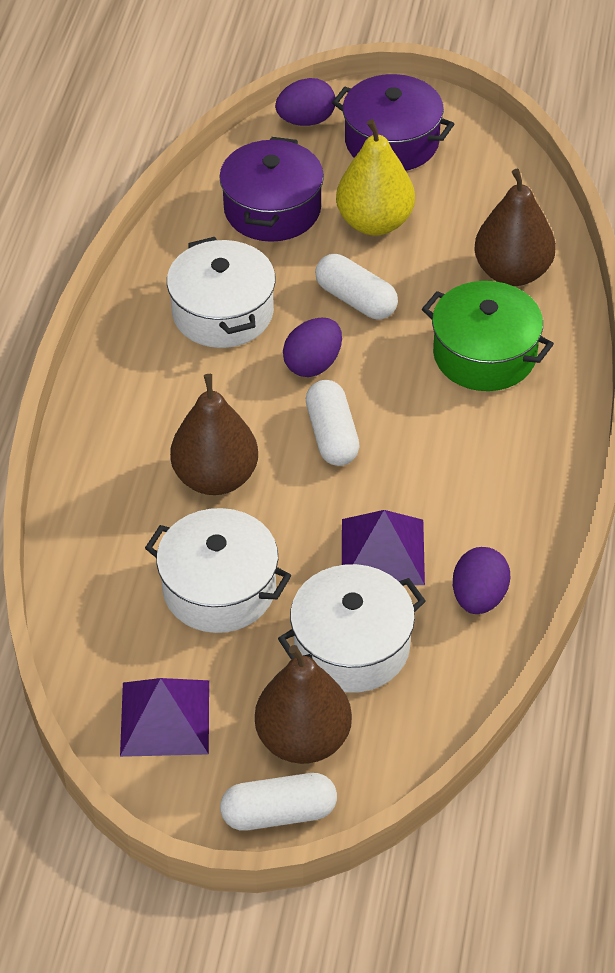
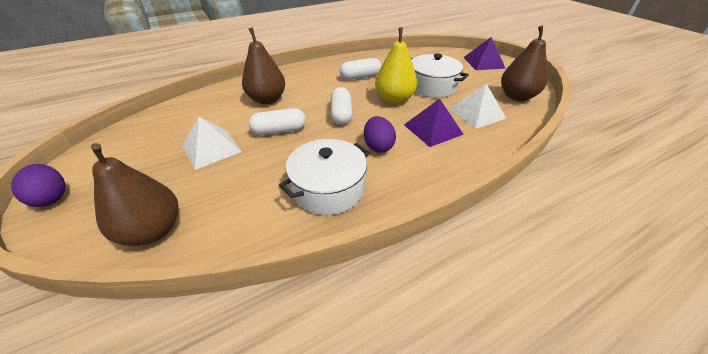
green pot: [422,281,554,391] = 1 -> none = 0
purple egg: [275,78,335,126] [283,318,342,377] [453,547,510,614] = 3 -> [11,164,66,207] [364,116,396,153] = 2
purple pot: [219,137,324,242] [332,74,454,171] = 2 -> none = 0
white pot: [145,508,291,633] [167,237,276,348] [278,564,426,693] = 3 -> [279,139,370,215] [411,53,469,98] = 2
white pyramid: none = 0 -> [182,117,242,170] [449,84,507,129] = 2

